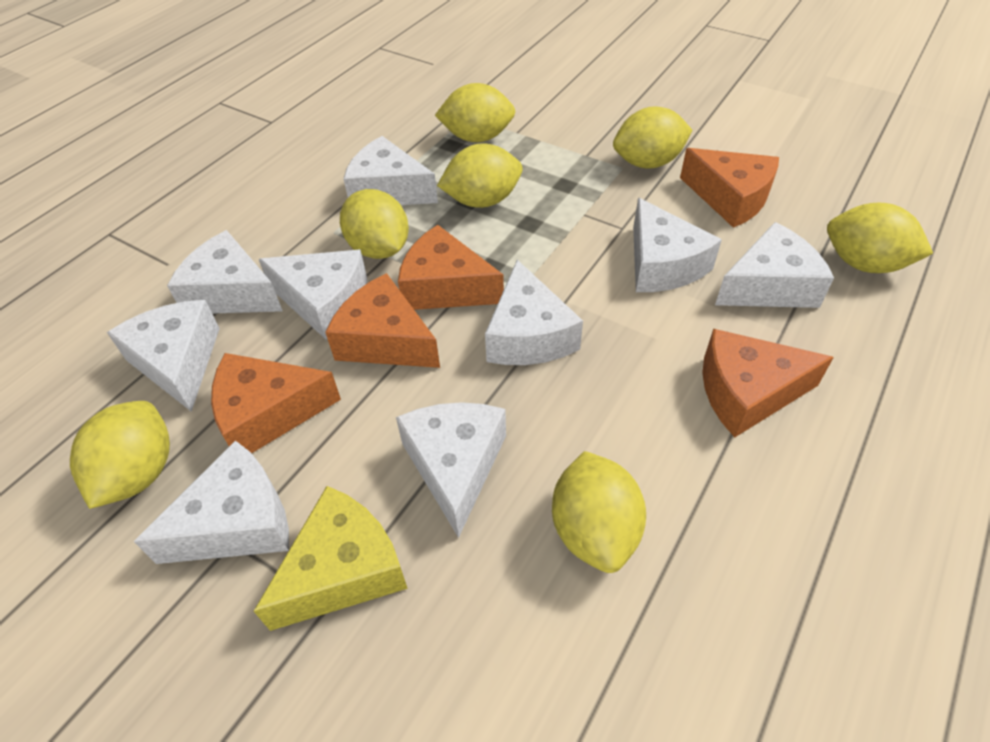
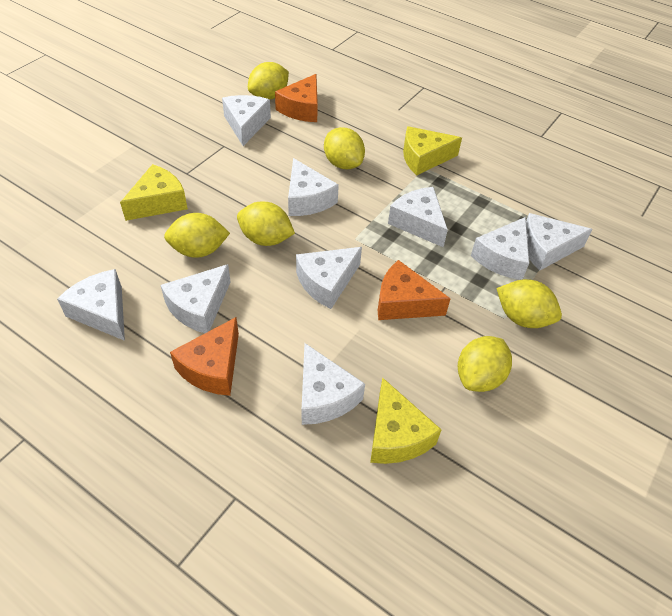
orange cheese: [211,353,341,453] [325,273,440,368] [398,225,504,310] [680,148,779,228] [702,329,834,437] = 5 -> [170,317,239,396] [275,74,318,122] [378,260,451,320] = 3
yellow cheese: [254,486,408,631] = 1 -> [120,164,188,221] [370,377,442,464] [403,126,462,176] = 3
yellow lemon: [70,401,170,509] [340,189,409,259] [435,83,515,142] [437,143,523,208] [552,451,646,573] [613,106,692,169] [827,203,933,273] = 7 -> [164,213,230,258] [237,201,295,246] [248,62,289,100] [324,127,365,169] [458,336,512,392] [497,279,562,328] = 6

